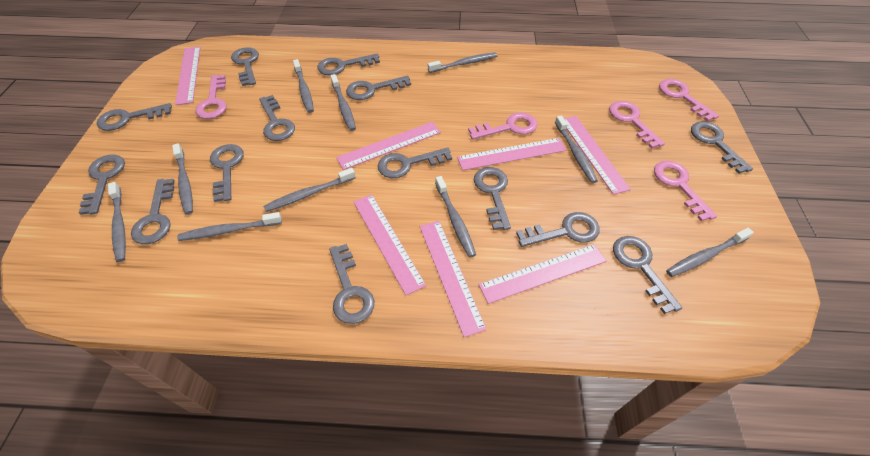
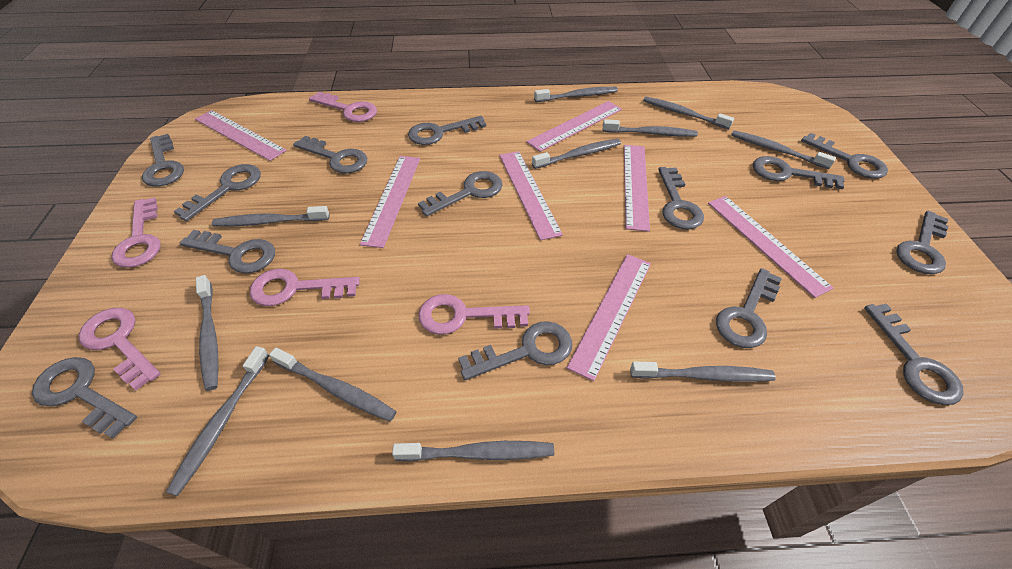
grey toothbrush: [108,182,126,262] [172,144,193,215] [177,212,282,241] [263,168,356,212] [293,59,314,113] [330,74,356,131] [428,52,497,73] [435,176,476,258] [555,115,598,183] [666,228,754,277] = 10 -> [166,346,269,496] [196,275,219,391] [212,206,329,227] [269,348,397,422] [392,441,554,462] [532,139,621,169] [534,87,618,102] [603,119,698,137] [630,361,776,382] [643,97,734,129] [731,130,836,169] = 11

